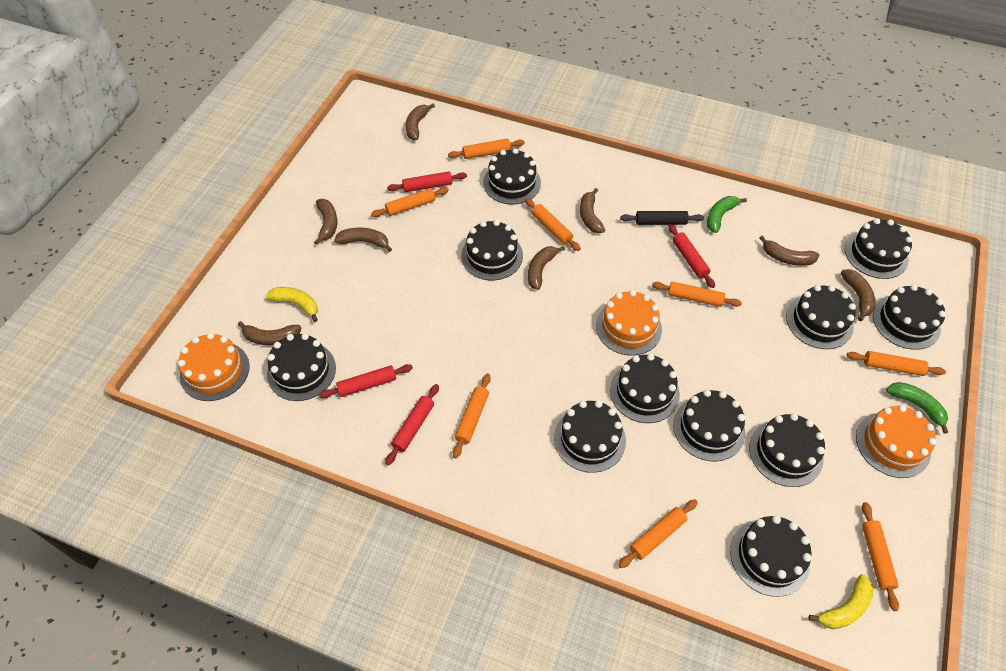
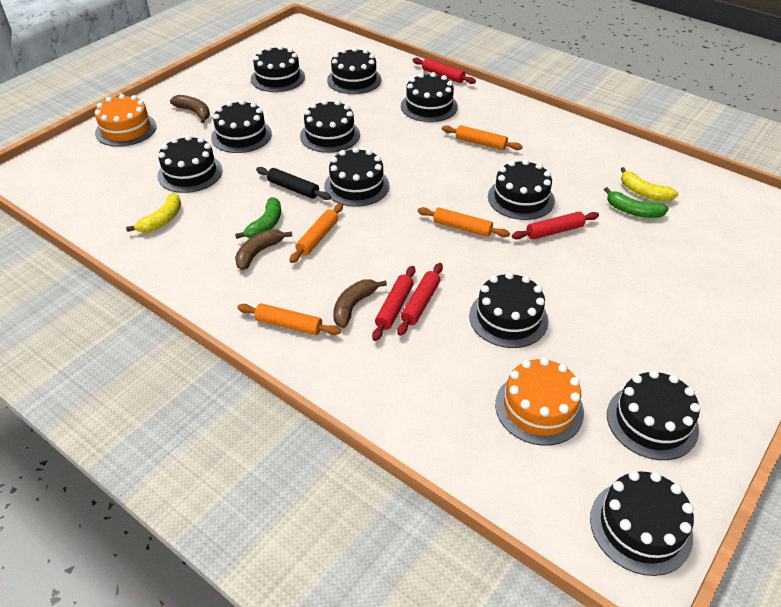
brown banana: [238,321,301,345] [314,199,337,245] [334,227,392,252] [406,103,435,140] [528,246,565,290] [580,188,605,233] [759,235,819,266] [841,269,875,321] = 8 -> [170,95,210,123] [235,229,292,270] [333,279,387,328] = 3
orange cake: [178,333,250,401] [596,290,662,356] [856,405,936,478] = 3 -> [95,94,157,147] [495,357,584,446] = 2
orange rolling pin: [371,187,449,217] [448,139,525,159] [453,373,490,458] [525,198,581,251] [618,499,698,568] [652,282,742,307] [847,351,946,376] [862,502,899,611] = 8 -> [237,303,341,335] [289,203,343,263] [418,207,510,237] [442,125,523,150] = 4

